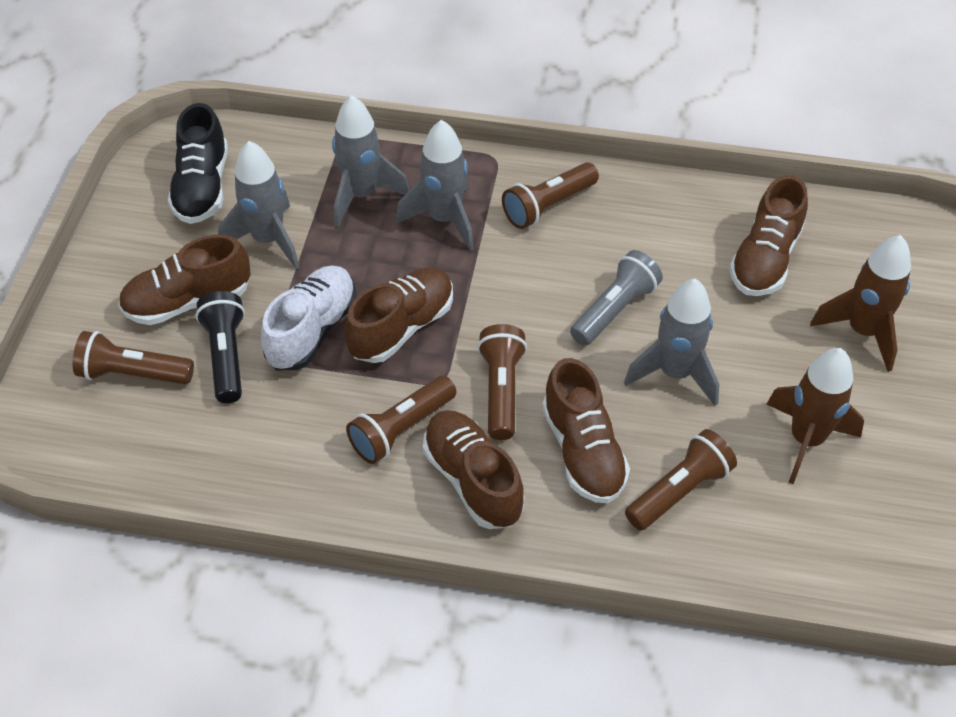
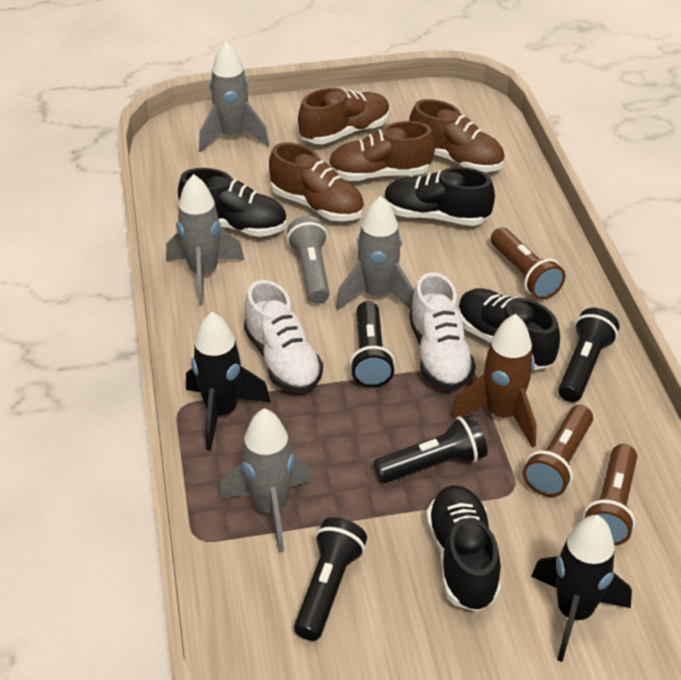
black flashlight: [196,291,245,403] = 1 -> [294,517,367,641] [350,301,395,388] [373,414,488,483] [558,308,620,402] = 4
black rocket: none = 0 -> [186,312,271,451] [531,515,632,662] = 2
black shoe: [168,103,228,224] = 1 -> [178,168,287,237] [384,167,495,226] [426,485,501,612] [459,288,560,370] = 4
brown flashlight: [73,331,194,384] [346,376,456,464] [477,324,527,440] [502,162,599,229] [625,429,737,530] = 5 -> [491,228,565,300] [523,405,593,497] [583,444,637,546] = 3
brown rocket: [767,348,864,484] [810,235,911,372] = 2 -> [452,314,537,448] = 1
brown shoe: [118,234,251,325] [344,268,453,363] [423,410,524,529] [542,358,630,504] [729,175,808,296] = 5 -> [269,143,364,221] [298,88,390,144] [328,121,435,181] [409,99,505,172] = 4
white shoe: [261,266,356,370] = 1 -> [244,280,323,393] [409,272,476,391] = 2

